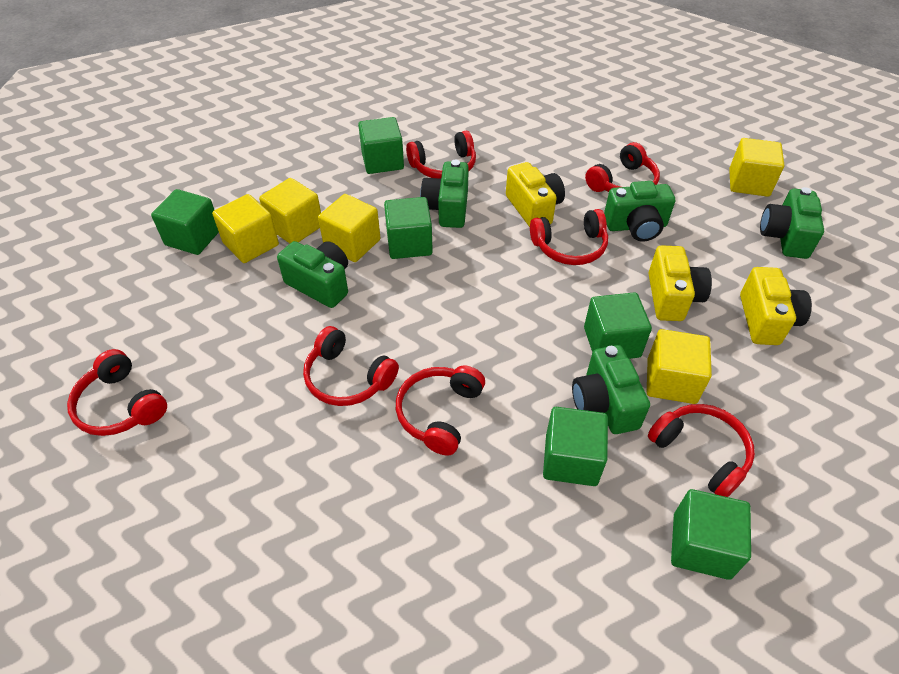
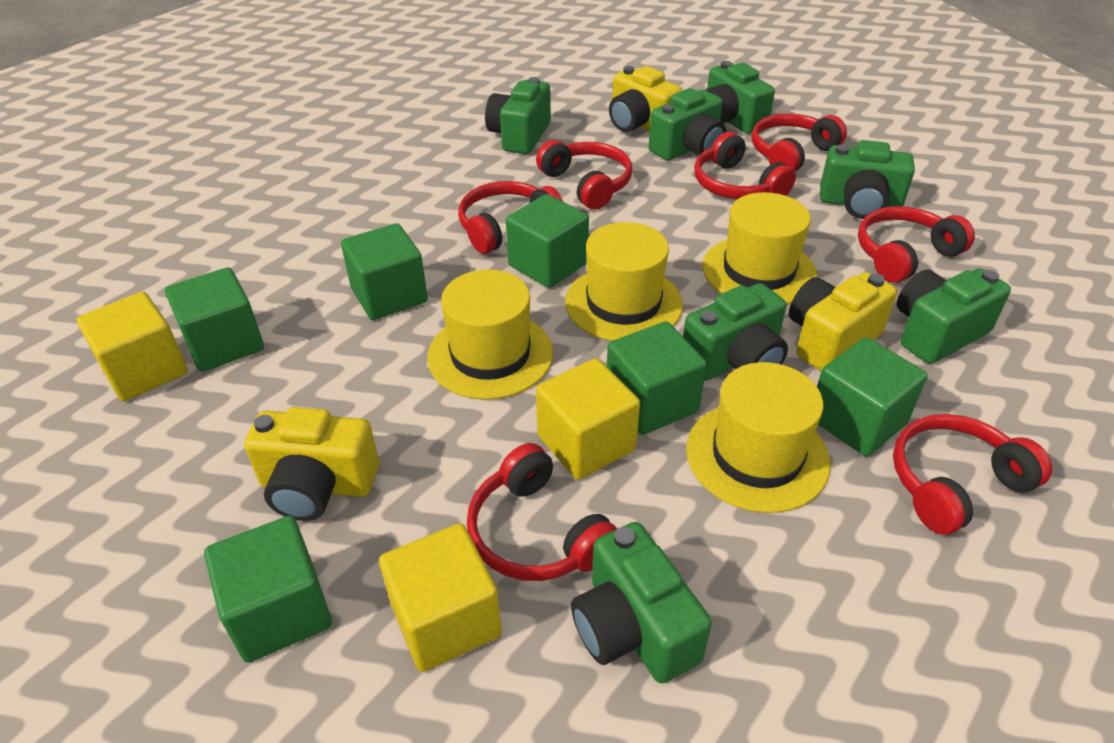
green camera: [277,241,348,308] [420,160,469,228] [572,345,650,434] [604,181,675,241] [760,187,824,259] = 5 -> [485,77,551,154] [571,522,712,683] [649,88,726,161] [683,283,788,381] [706,61,775,134] [820,140,915,219] [897,269,1011,364] = 7
yellow cube: [212,194,279,263] [259,178,321,243] [318,194,380,262] [647,329,712,404] [729,138,784,197] = 5 -> [77,292,188,401] [379,523,502,672] [536,358,640,480] = 3
yellow hat: none = 0 -> [428,269,553,400] [565,222,683,341] [686,362,831,513] [703,192,817,305] = 4

